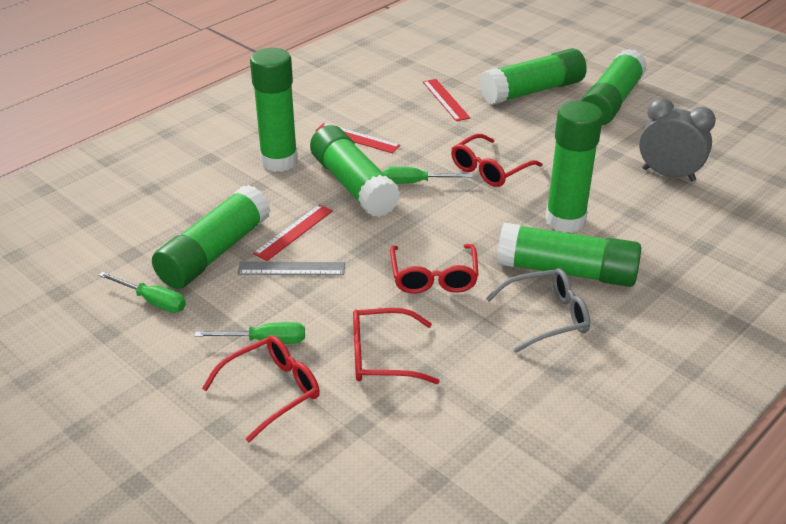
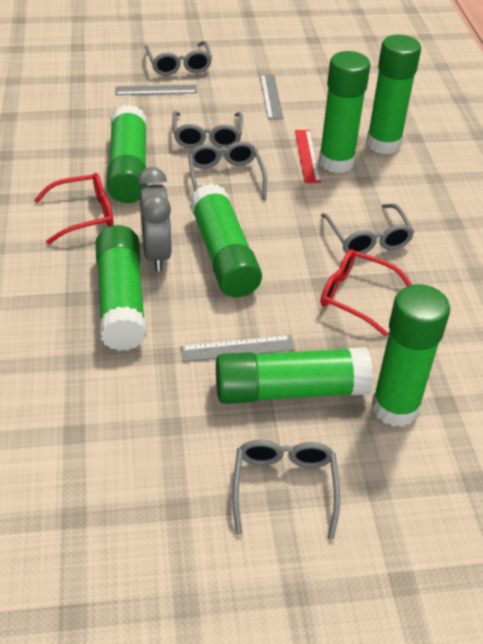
green screwdriver: [98,272,186,313] [195,322,305,344] [383,167,473,184] = 3 -> none = 0
grey glasses: [486,268,590,353] = 1 -> [145,41,212,76] [172,111,243,148] [188,141,267,199] [232,440,340,540] [321,204,414,254] = 5
grey ruler: [237,262,345,275] = 1 -> [115,85,197,95] [181,335,294,362] [260,74,283,120] = 3
red glasses: [202,335,320,442] [353,308,440,384] [390,244,479,294] [451,134,543,187] = 4 -> [34,173,113,244] [320,249,412,337] = 2
red ruler: [253,204,333,261] [315,123,400,154] [423,79,470,121] = 3 -> [295,130,321,183] = 1

